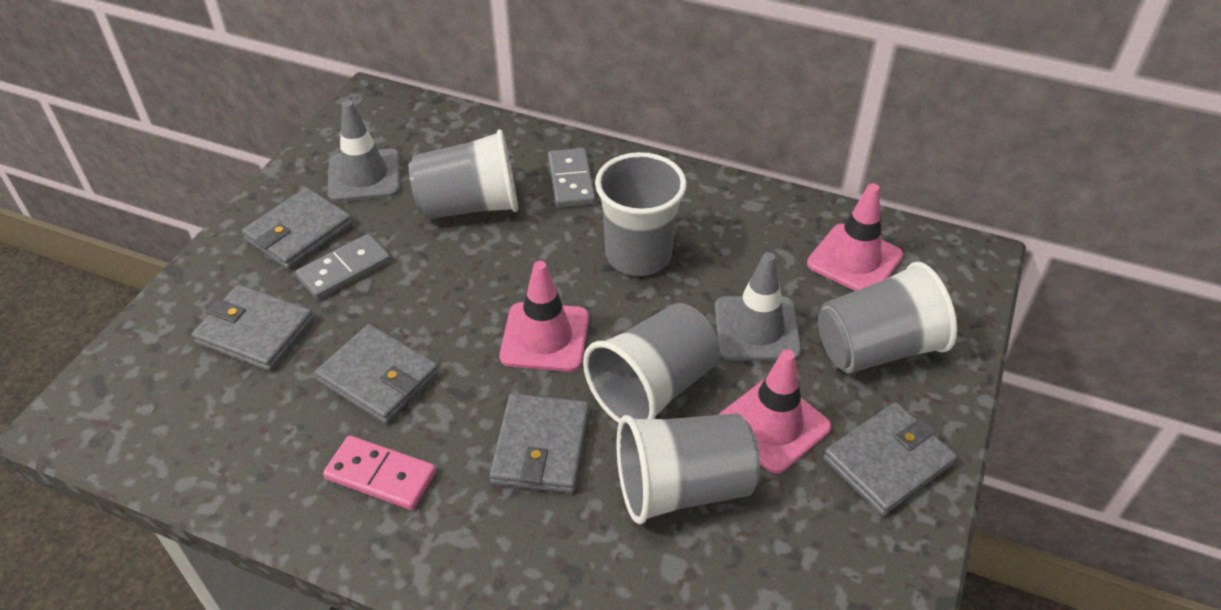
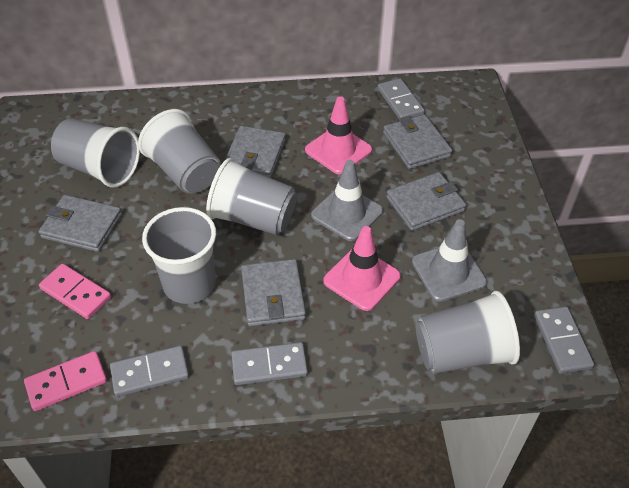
grey domino: [295,234,391,300] [548,148,595,208] = 2 -> [110,346,189,397] [231,342,308,385] [377,78,425,118] [534,306,594,374] = 4
pink domino: [323,435,436,510] = 1 -> [24,351,107,411] [39,264,111,319] = 2
pink traffic cone: [499,261,589,372] [719,349,831,474] [807,183,903,291] = 3 -> [305,96,372,174] [323,226,401,311] = 2

